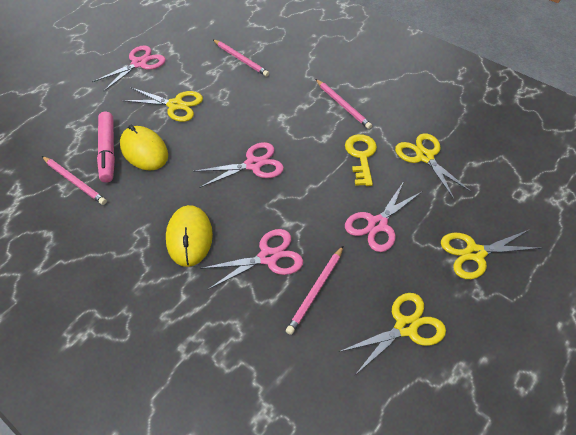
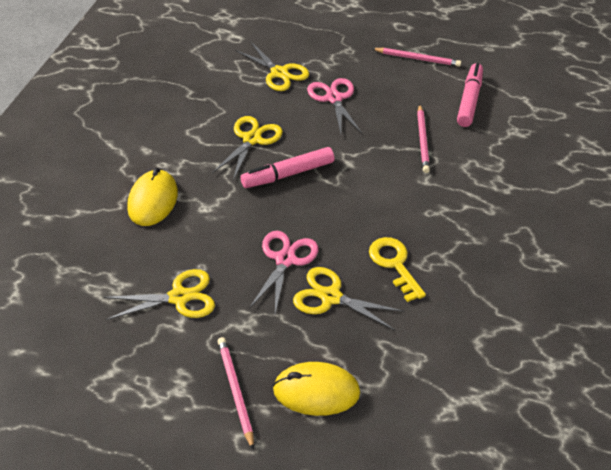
pink marker: [97,112,115,183] = 1 -> [240,147,334,188] [457,63,483,127] = 2
pink pencil: [42,156,107,205] [213,39,269,77] [286,246,343,335] [316,79,372,129] = 4 -> [217,337,254,450] [372,48,461,67] [417,104,430,173] = 3
pink scissors: [92,45,166,91] [193,142,284,188] [200,229,303,290] [345,181,423,252] = 4 -> [249,231,318,314] [307,78,362,134] = 2

